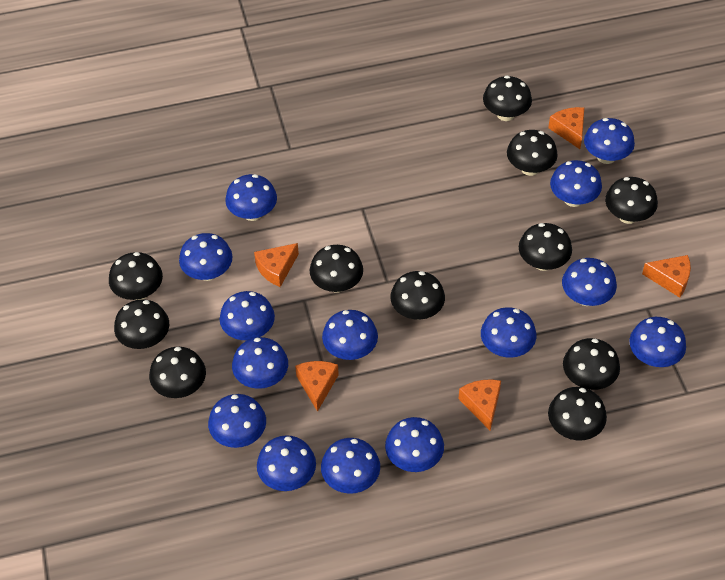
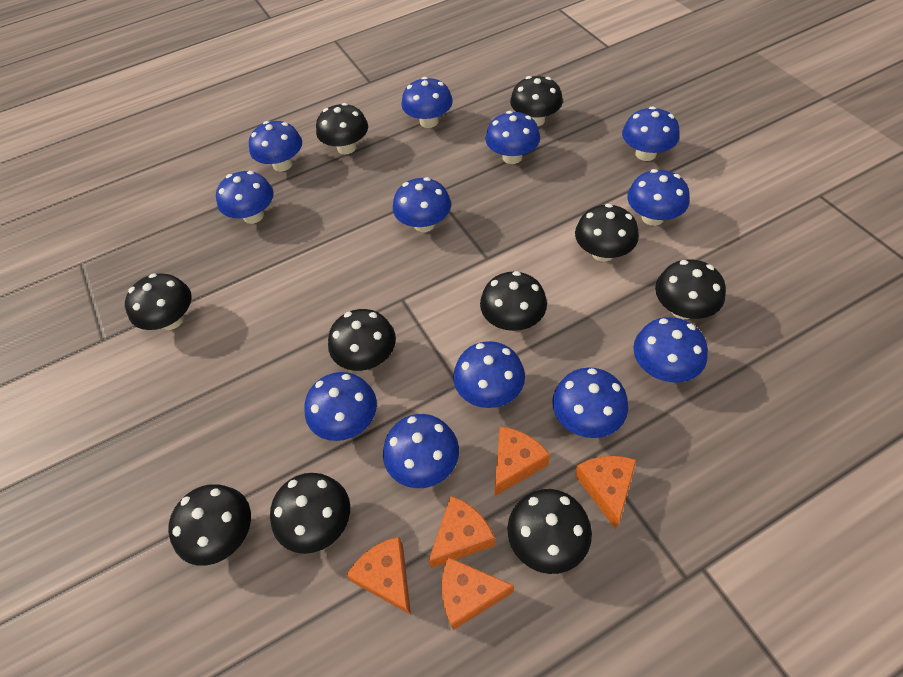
black mushroom: [109,252,163,300] [114,299,169,349] [149,347,206,398] [310,245,363,293] [390,271,445,320] [483,76,532,121] [507,130,557,176] [519,223,572,271] [548,387,607,441] [563,338,620,390] [605,177,658,224] = 11 -> [125,273,192,330] [168,484,251,566] [270,473,350,554] [316,103,368,154] [328,309,396,371] [480,271,547,331] [507,489,592,574] [510,76,563,126] [575,204,639,262] [655,260,726,319] = 10
blue mushroom: [179,233,232,281] [208,394,266,448] [220,291,275,340] [225,174,277,221] [232,337,288,389] [257,435,316,491] [321,438,380,494] [322,310,378,360] [385,417,444,472] [481,307,536,358] [550,160,602,207] [562,258,617,306] [584,118,635,164] [629,317,686,367] = 14 -> [216,171,274,224] [249,121,302,172] [304,372,377,441] [383,414,459,488] [393,177,451,232] [402,77,453,128] [453,341,525,408] [485,111,540,164] [552,367,628,438] [622,106,679,161] [627,169,690,226] [633,317,708,382] = 12

